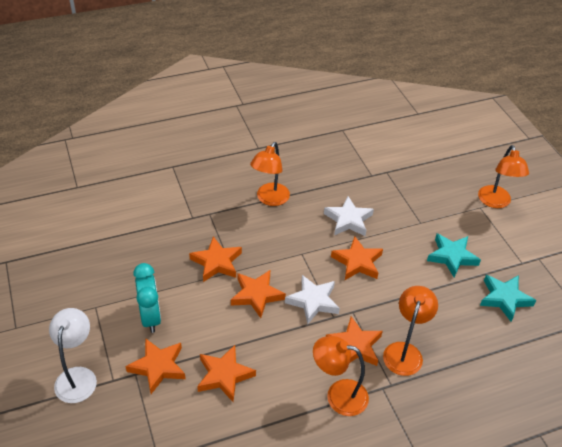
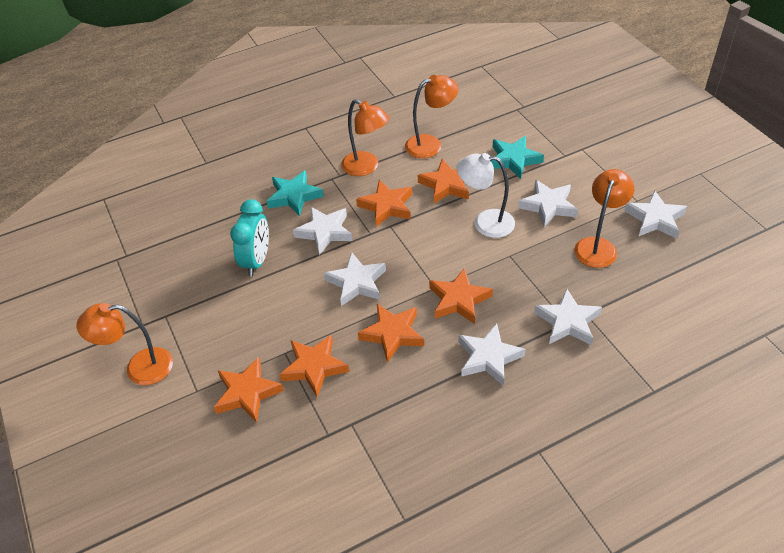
white star: [285,275,340,324] [324,196,374,236] = 2 -> [293,207,352,255] [324,252,386,306] [458,323,526,386] [518,180,578,227] [534,288,602,345] [624,190,687,238] = 6

